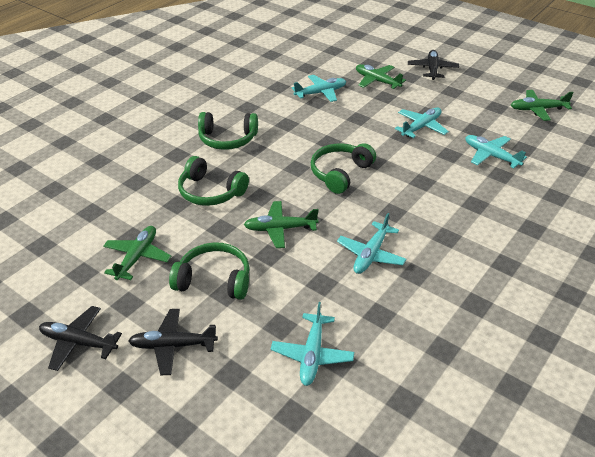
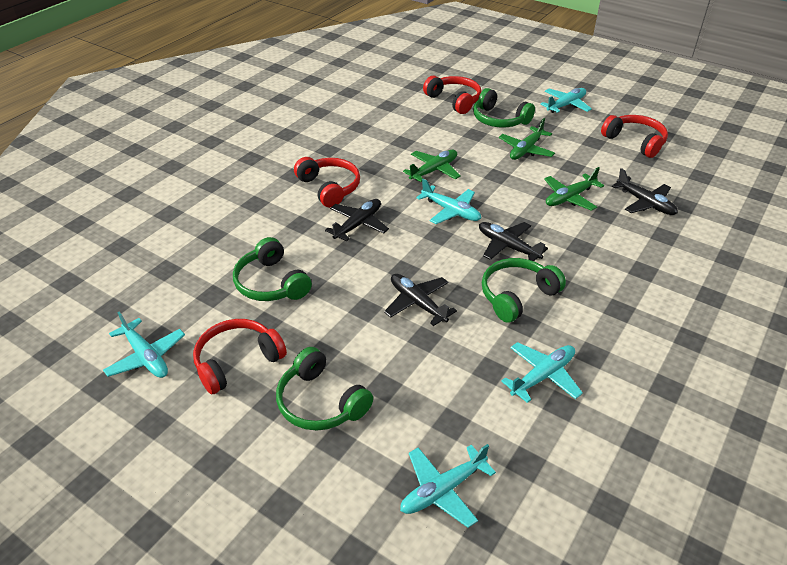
black plane: [39,306,122,371] [128,309,218,375] [408,50,459,80] = 3 -> [325,199,389,241] [384,274,457,326] [479,222,548,261] [612,168,678,215] = 4
green plane: [103,226,171,280] [244,201,319,248] [356,64,406,89] [511,90,574,121] = 4 -> [403,150,461,182] [499,118,555,160] [544,167,604,211] = 3
red headphones: none = 0 -> [193,319,287,394] [294,157,360,208] [423,76,482,114] [601,115,668,158] = 4

